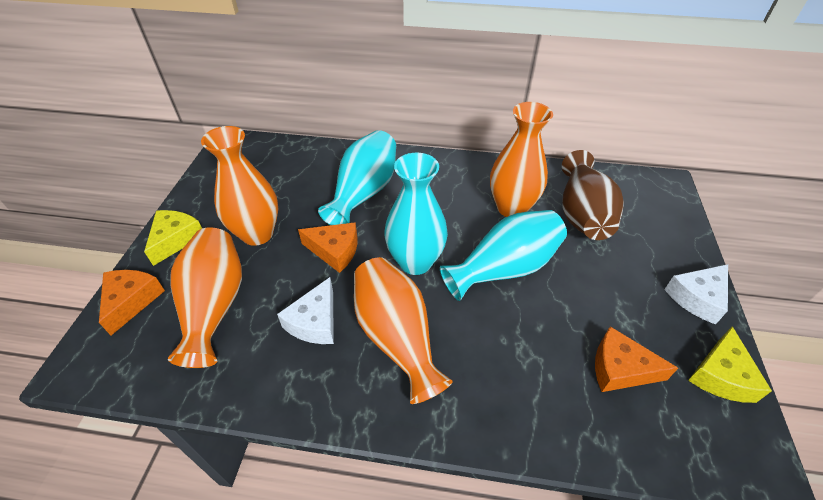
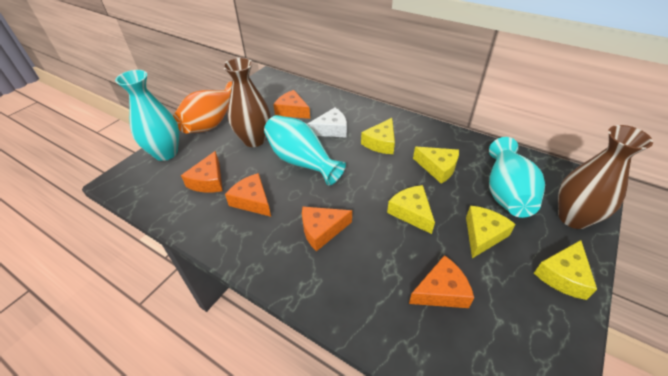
brown vase: [562,150,624,240] = 1 -> [223,58,270,147] [558,125,653,229] = 2
orange cheese: [99,270,165,335] [298,222,357,273] [595,326,678,392] = 3 -> [181,151,222,193] [225,173,271,217] [273,90,310,119] [302,207,352,251] [409,255,474,308] = 5
orange vase: [168,227,242,368] [201,126,278,246] [354,257,453,404] [490,102,553,217] = 4 -> [173,81,232,133] = 1
white cheese: [277,277,334,344] [664,264,728,324] = 2 -> [308,108,347,138] = 1
yellow cheese: [144,210,202,266] [688,326,772,403] = 2 -> [361,118,395,154] [387,185,435,234] [413,147,459,184] [466,206,516,258] [534,240,597,300] = 5

